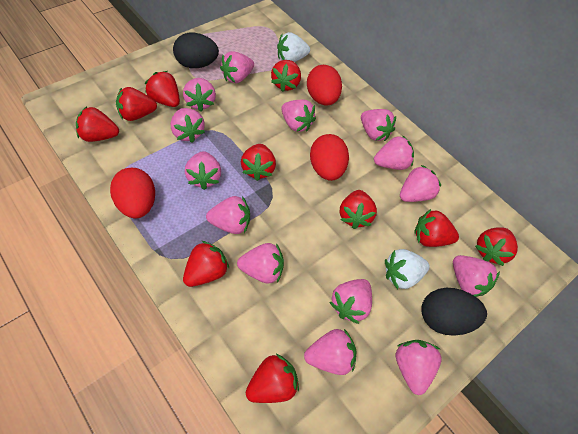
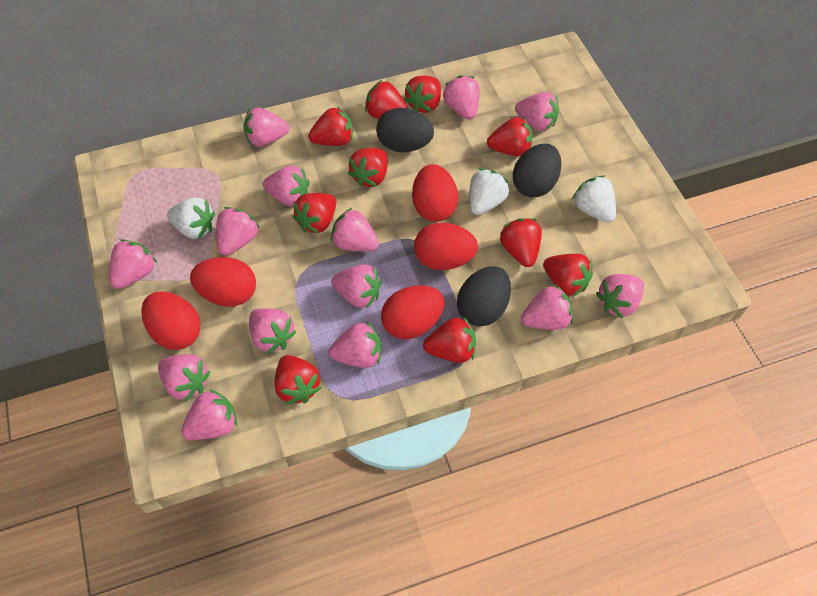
black egg: [173,33,219,68] [421,288,487,336] = 2 -> [376,108,434,152] [457,266,511,326] [513,144,562,197] = 3
red egg: [110,168,155,218] [307,65,342,106] [310,134,349,181] = 3 -> [141,292,201,350] [190,257,256,307] [381,285,444,339] [412,164,458,222] [414,223,478,270] = 5
white strawberry: [277,32,310,62] [385,249,430,289] = 2 -> [167,197,215,240] [469,168,509,215] [572,176,616,222] = 3

